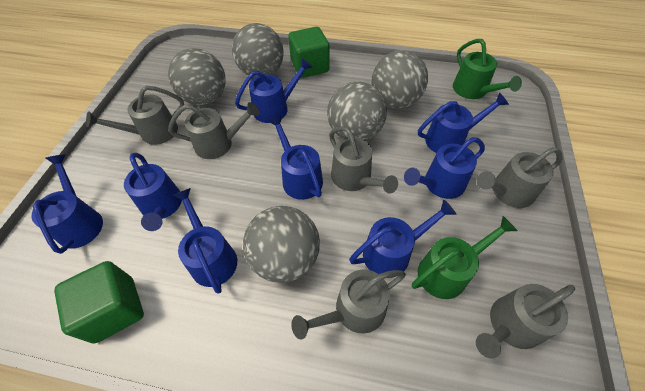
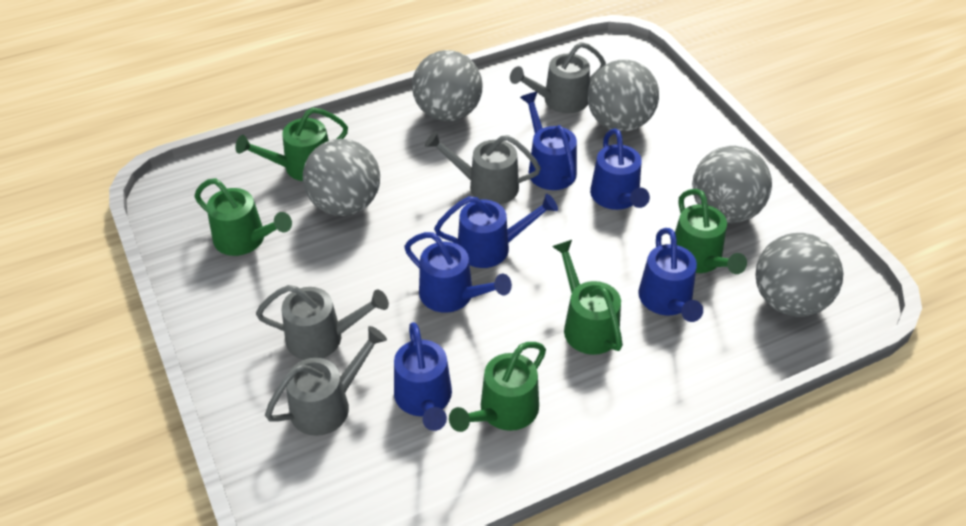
blue watering can: [32,155,103,254] [124,153,182,231] [173,188,237,294] [235,58,313,123] [268,115,323,200] [349,199,456,278] [404,137,485,199] [418,92,509,153] = 8 -> [394,322,452,431] [404,232,512,313] [434,194,558,268] [520,92,577,190] [590,128,650,210] [638,228,703,322] = 6
green cube: [54,261,144,344] [288,27,330,78] = 2 -> none = 0
green watering can: [412,216,518,299] [453,39,522,99] = 2 -> [194,178,292,256] [235,108,348,181] [449,342,546,432] [552,240,623,355] [675,189,747,274] = 5
grey watering can: [86,86,184,145] [168,102,260,159] [291,269,406,340] [329,126,398,194] [476,284,575,359] [477,147,563,208] = 6 -> [256,285,389,360] [265,326,387,436] [425,131,541,204] [510,42,606,113] = 4

